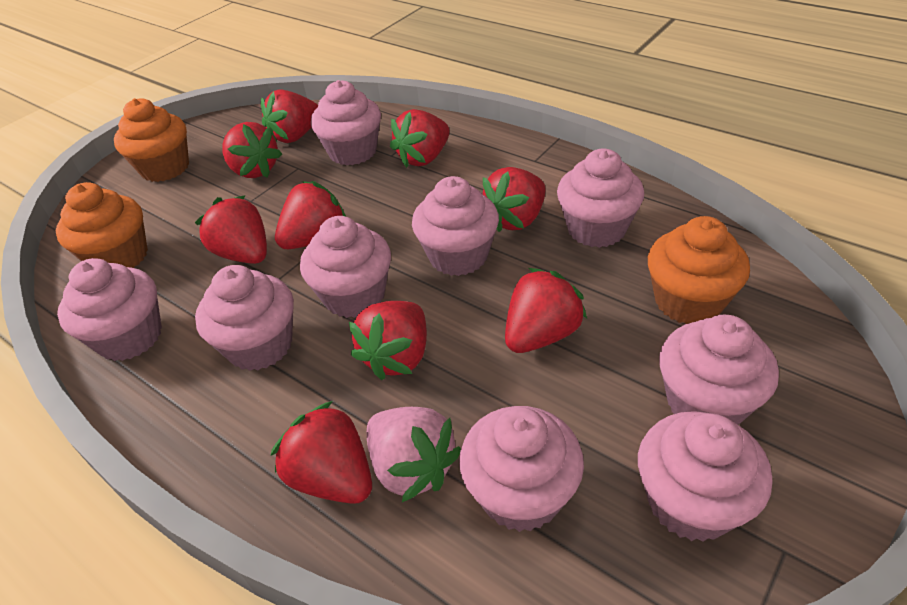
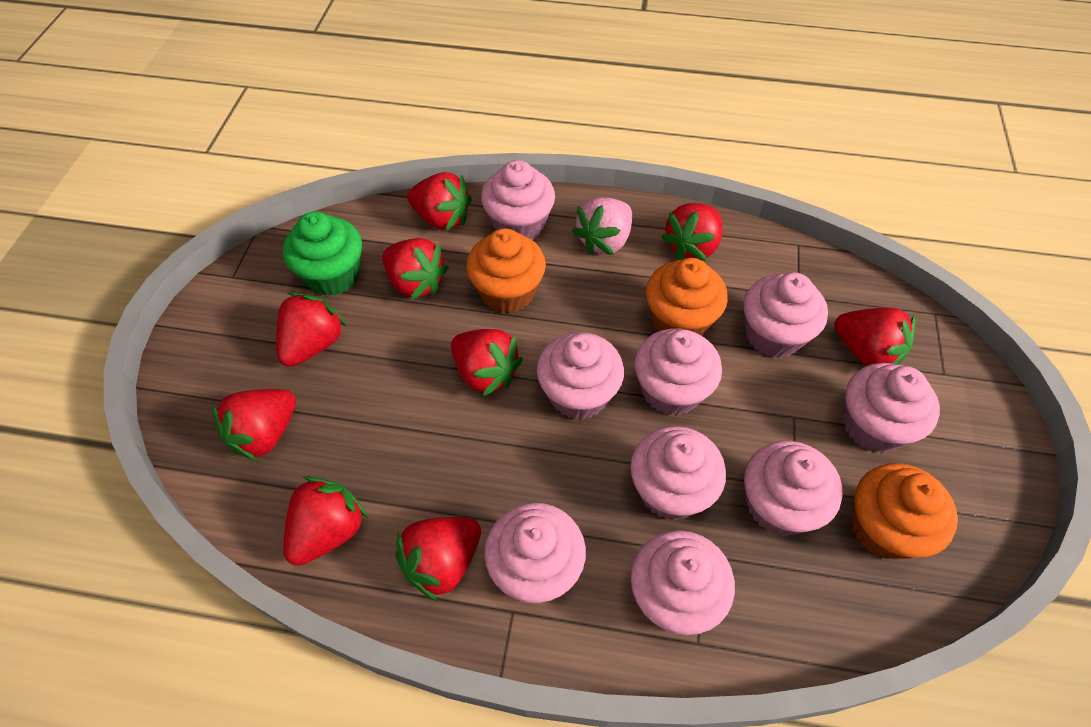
green cupcake: none = 0 -> [283,211,362,296] = 1

